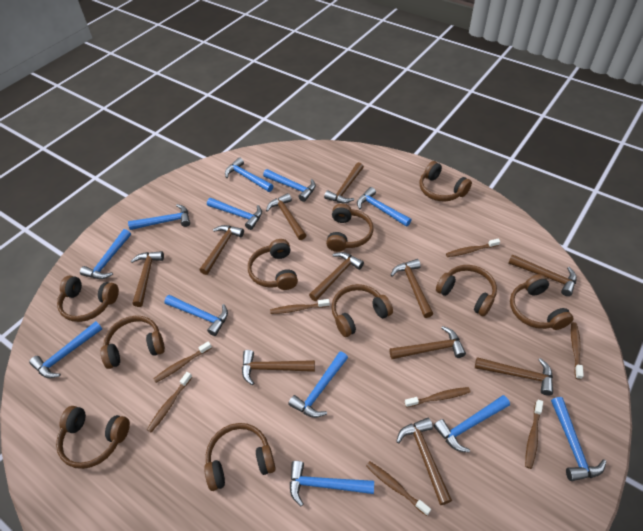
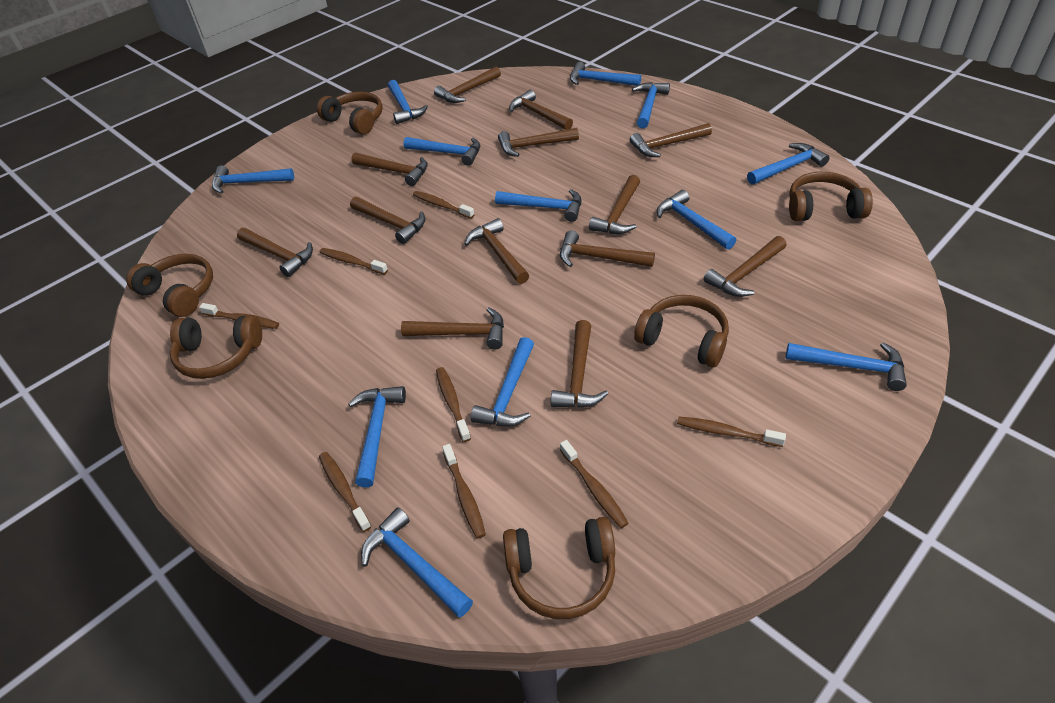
brown hammer: [131,251,164,307] [199,225,244,275] [242,350,315,385] [266,193,306,240] [309,252,364,301] [324,162,364,203] [389,326,466,359] [391,259,433,318] [396,418,452,505] [475,357,553,396] [508,254,577,296] = 11 -> [237,228,313,277] [350,197,426,244] [351,153,428,186] [401,307,504,349] [434,67,501,103] [464,218,529,284] [498,128,579,157] [509,90,573,130] [551,320,608,408] [560,230,655,267] [589,175,640,234] [630,123,712,157] [703,236,787,297] = 13
brown headphones: [56,406,130,469] [57,276,119,322] [101,316,165,369] [204,423,276,491] [248,239,298,290] [326,204,374,252] [331,284,393,337] [420,161,472,201] [436,265,497,316] [510,274,573,330] = 10 -> [126,254,213,317] [170,315,262,379] [317,92,383,135] [503,517,615,619] [634,295,729,367] [789,172,873,221] = 6

